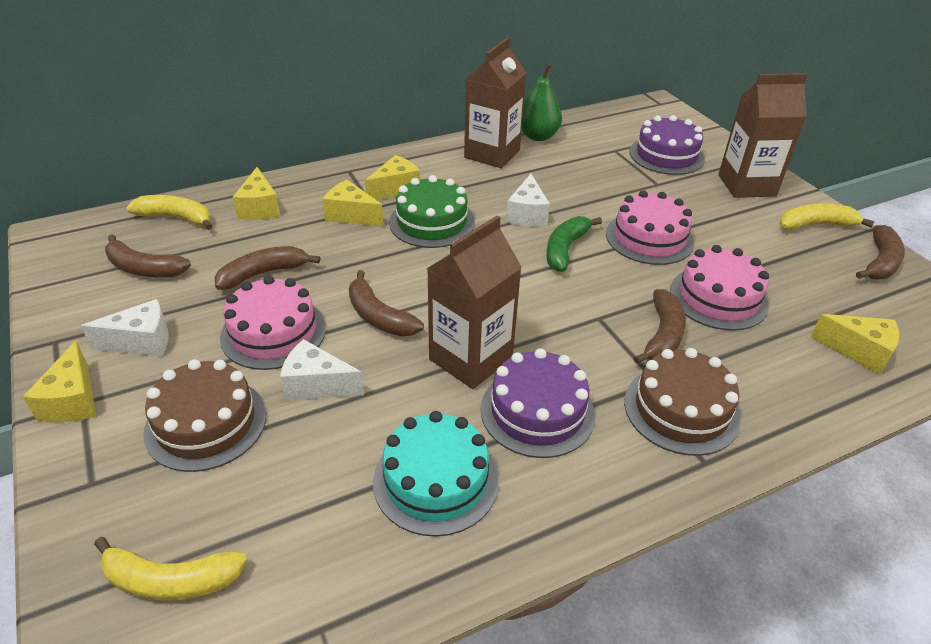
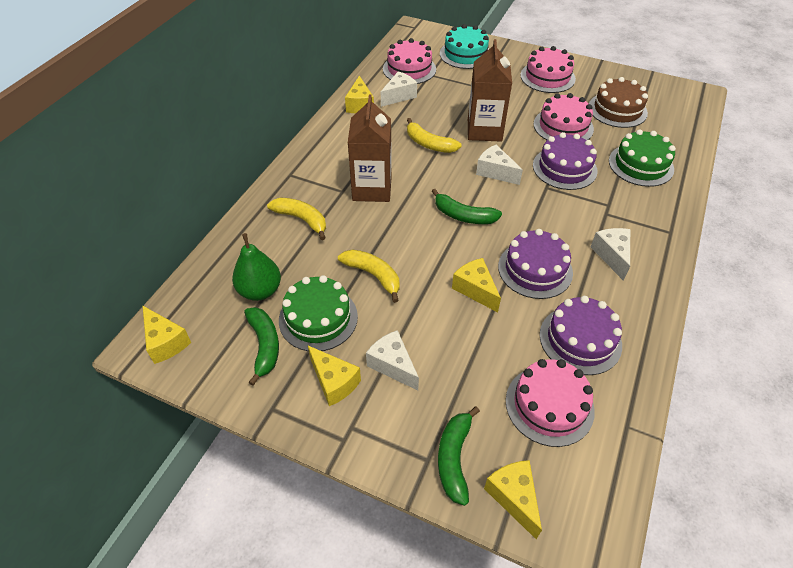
brown banana: [105,234,191,277] [215,246,320,290] [349,270,424,336] [634,289,686,364] [856,225,905,279] = 5 -> none = 0
brown cake: [143,359,266,472] [624,348,741,456] = 2 -> [589,77,648,128] = 1
brown carton: [427,215,522,389] [464,37,526,168] [718,73,808,198] = 3 -> [348,94,392,202] [468,39,512,141] = 2
green banana: [546,216,602,272] = 1 -> [244,307,279,386] [432,189,502,224] [438,406,480,506] = 3
green cake: [389,175,475,248] = 1 -> [279,275,358,351] [609,129,676,187] = 2
pink cake: [220,276,326,370] [606,190,694,265] [670,245,769,331] = 3 -> [383,38,436,84] [506,359,595,447] [520,46,576,93] [534,93,594,140] = 4
purple cake: [481,348,595,458] [629,115,705,175] = 2 -> [498,229,573,299] [533,132,597,190] [540,296,622,375] = 3
white cheese: [81,299,169,356] [280,339,364,400] [506,174,550,226] = 3 -> [366,330,419,390] [381,71,417,107] [476,144,523,185] [591,228,630,281] = 4

